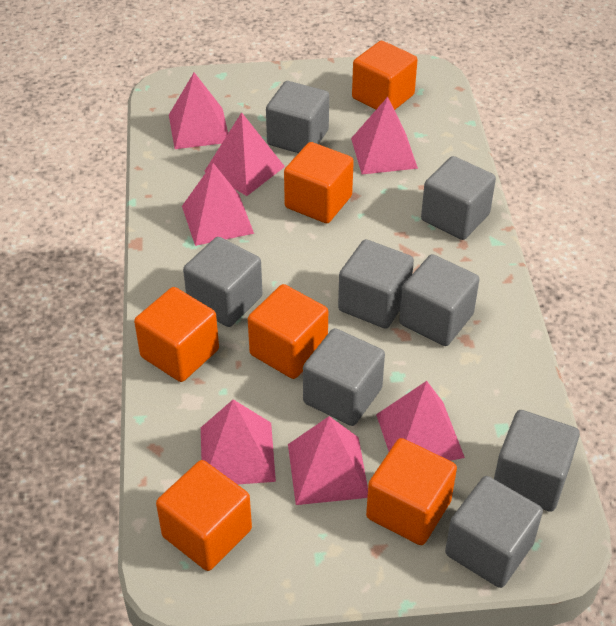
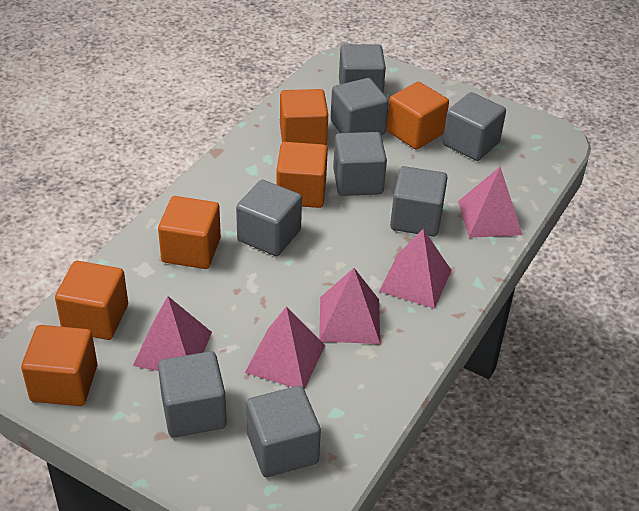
pink pyramid: [169,73,228,149] [182,163,254,246] [201,400,276,485] [204,112,285,196] [288,416,368,505] [351,97,418,174] [376,381,465,461] = 7 -> [133,296,212,371] [245,306,325,390] [319,268,380,344] [379,229,452,309] [458,167,522,238] = 5

